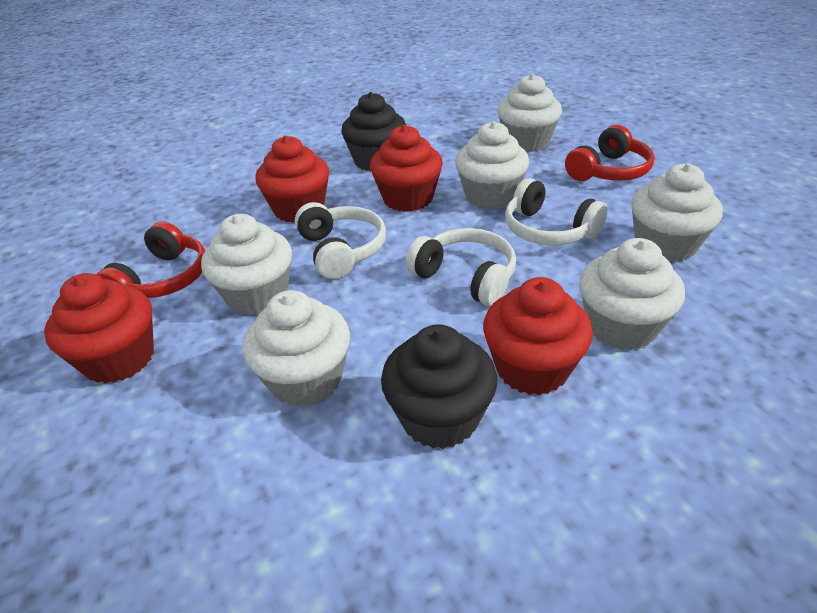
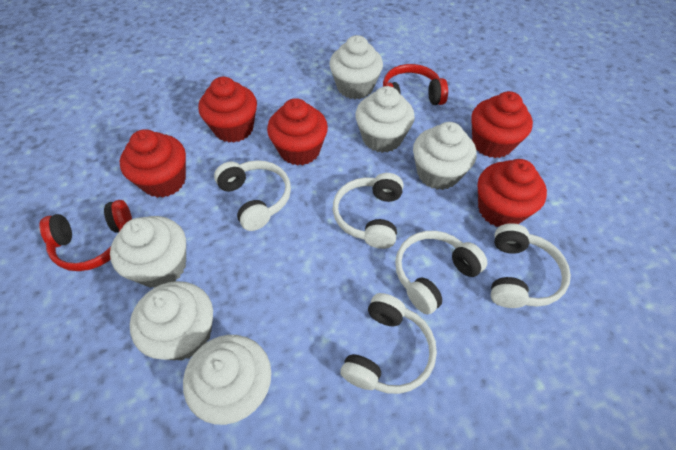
black cupcake: [341,92,406,171] [381,324,497,449] = 2 -> none = 0
red cupcake: [44,273,154,384] [255,136,329,223] [370,125,443,212] [483,277,593,395] = 4 -> [120,129,186,198] [198,77,257,143] [267,98,328,166] [471,91,533,158] [478,159,547,227] = 5
white headphones: [295,202,386,279] [406,228,516,306] [505,178,608,245] = 3 -> [214,160,291,231] [333,173,403,249] [340,293,437,394] [395,231,487,314] [491,223,571,308] = 5

